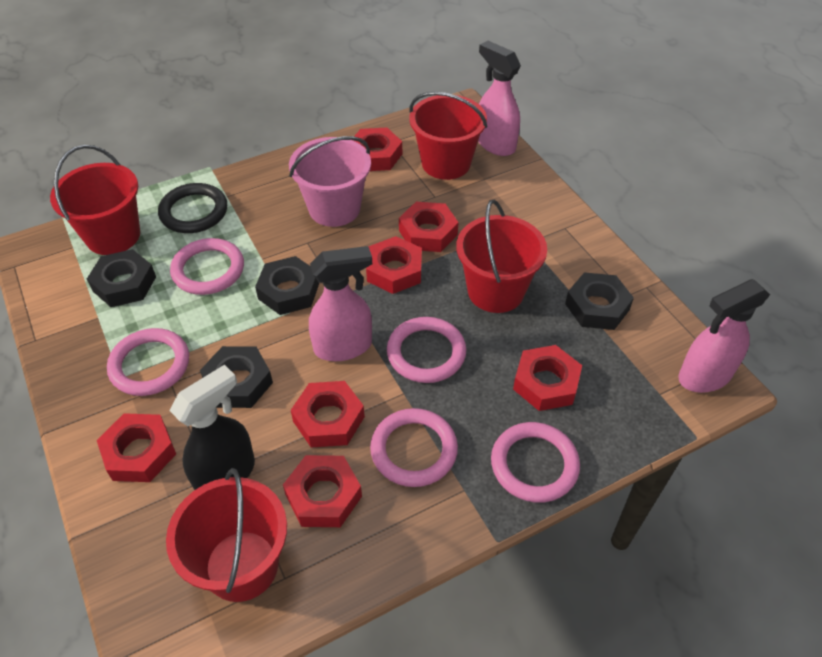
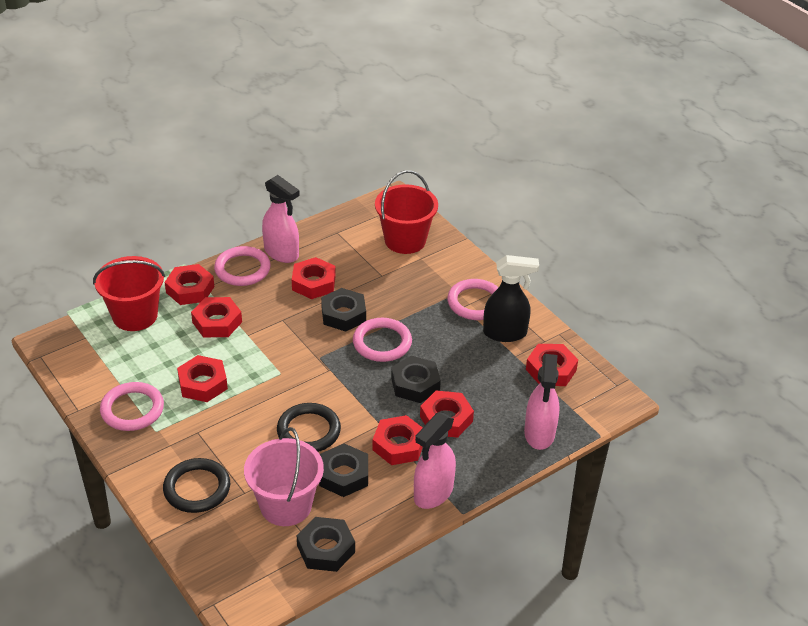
black ring: [158,183,227,233] = 1 -> [163,458,230,513] [277,403,341,452] = 2
pink ring: [107,328,189,396] [170,238,244,295] [370,408,458,487] [387,317,466,383] [491,422,580,503] = 5 -> [100,382,164,431] [214,246,271,286] [353,318,412,362] [447,279,499,320] = 4
red bucket: [50,145,140,255] [166,468,287,602] [410,92,487,180] [456,199,547,313] = 4 -> [93,256,165,331] [375,170,438,254] = 2

